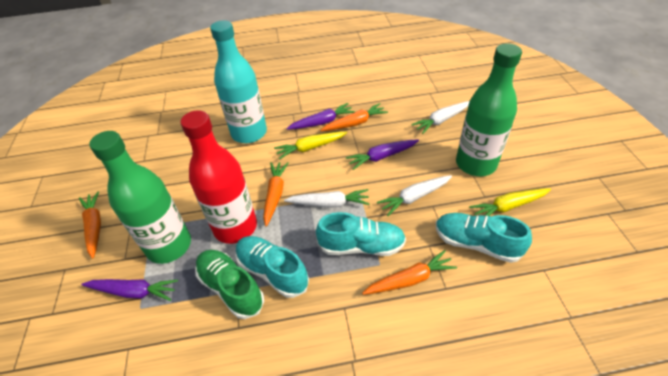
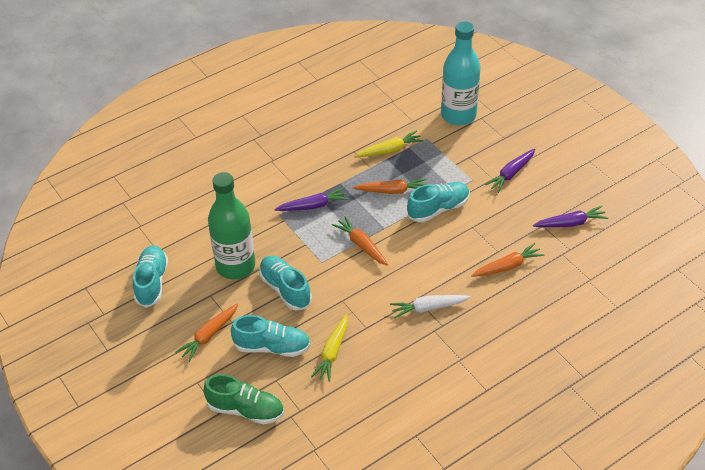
green bottle: [89,131,191,264] [456,43,522,176] = 2 -> [208,172,255,279] = 1
red bottle: [181,110,257,244] = 1 -> none = 0
turquoise shoe: [235,236,309,298] [316,212,406,256] [436,213,532,263] = 3 -> [133,245,168,308] [231,315,310,357] [259,256,312,310] [407,182,470,222] = 4
white carrot: [284,189,369,208] [377,175,452,216] [411,101,469,134] = 3 -> [390,295,471,318] = 1

